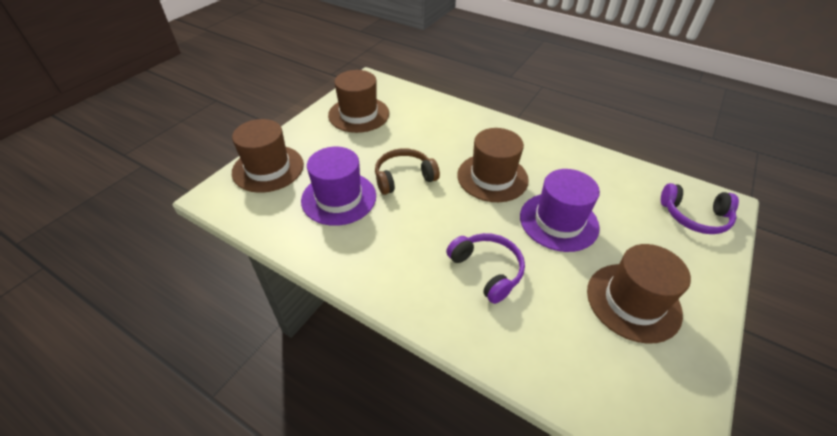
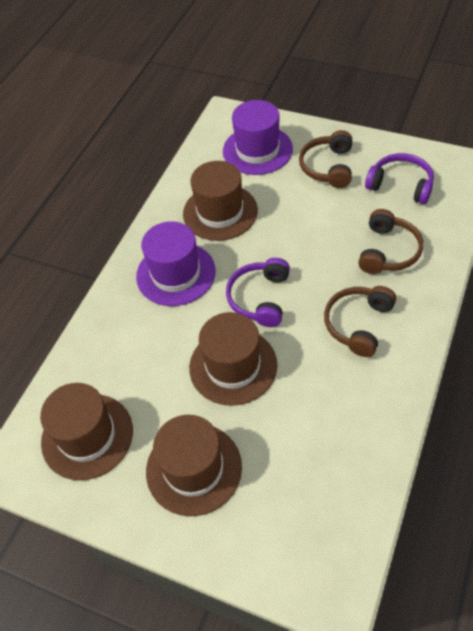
brown headphones: [375,148,440,195] = 1 -> [299,130,352,188] [324,286,396,357] [358,209,423,274] = 3

